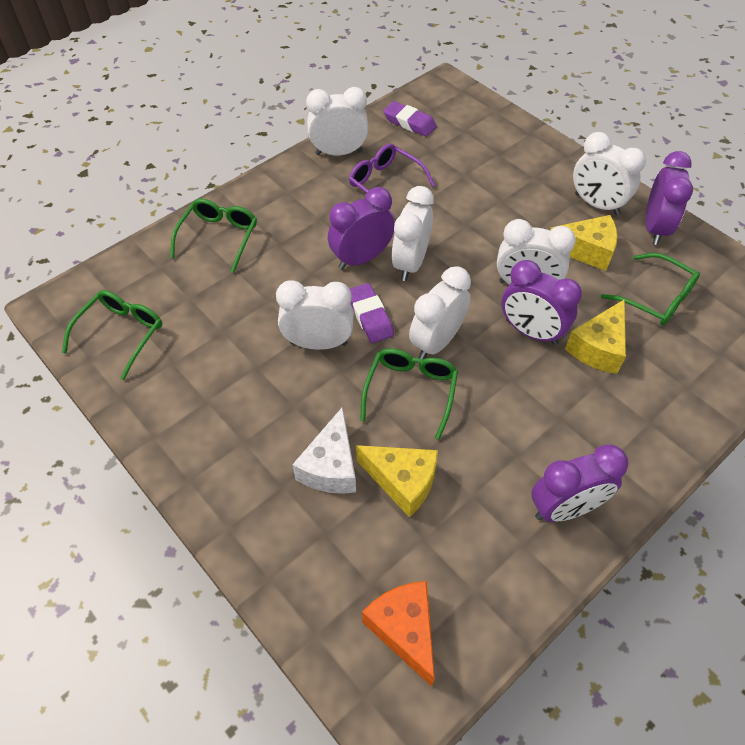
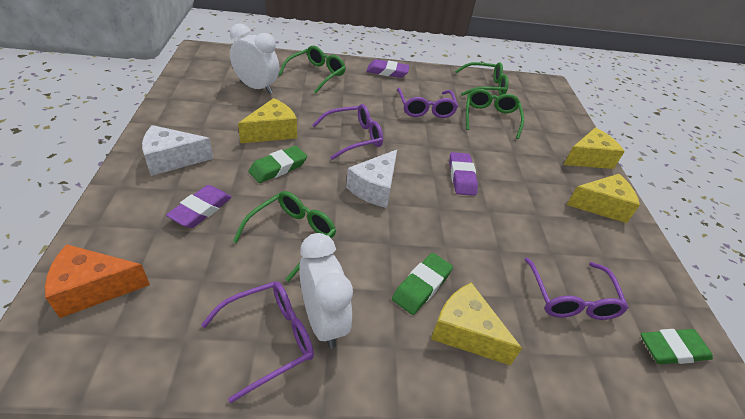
green eraser: none = 0 -> [248,146,307,183] [392,253,453,315] [641,329,713,364] = 3
purple clock: [328,187,394,270] [501,260,582,345] [531,444,629,522] [646,151,693,245] = 4 -> none = 0
purple eraser: [350,283,394,343] [383,101,437,137] = 2 -> [166,185,232,228] [367,59,410,78] [449,152,478,196] = 3
purple glasses: [349,144,435,216] = 1 -> [201,281,314,403] [313,104,383,160] [397,88,458,118] [524,258,628,320] = 4
white cheese: [292,407,356,494] = 1 -> [142,125,213,176] [346,150,397,208] = 2
white clock: [276,280,354,350] [306,87,368,155] [392,186,434,281] [409,266,471,360] [497,219,576,285] [573,132,646,215] = 6 -> [230,23,279,94] [299,233,353,348] = 2
yellow cheese: [356,445,438,518] [550,215,618,271] [565,299,626,374] = 3 -> [238,98,297,143] [431,283,522,366] [564,127,625,169] [567,174,640,223] = 4

